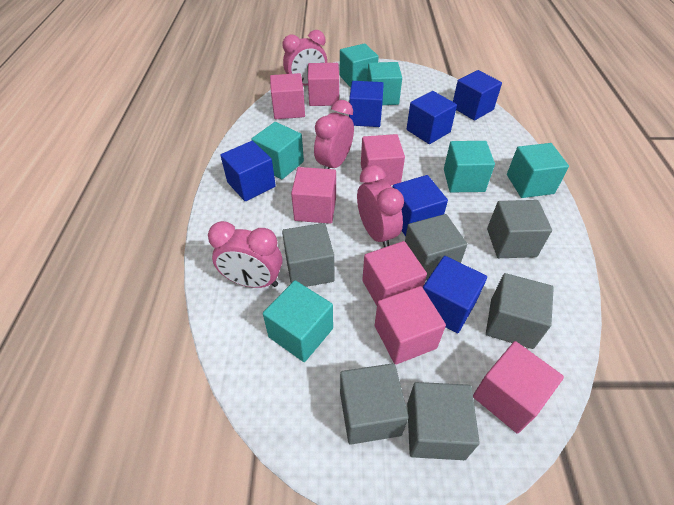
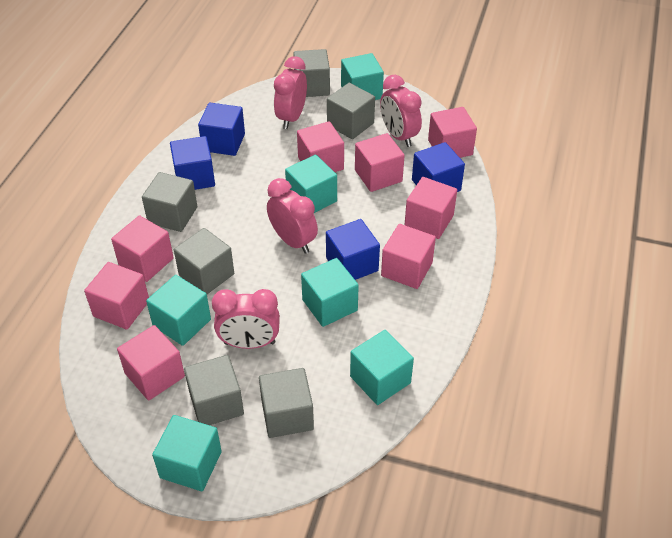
blue cube: [220,141,276,201] [349,81,384,127] [392,175,448,237] [407,91,457,144] [423,256,487,333] [453,70,502,121] = 6 -> [170,136,215,190] [198,103,245,156] [326,219,380,280] [412,142,465,192] = 4
pink cube: [270,73,305,119] [291,167,336,224] [308,63,339,106] [361,134,405,185] [362,241,427,306] [375,286,446,365] [473,341,564,434] = 7 -> [84,262,149,330] [111,215,174,282] [117,325,185,401] [297,121,344,172] [355,133,405,192] [381,224,436,289] [404,177,457,239] [428,107,477,158] = 8

